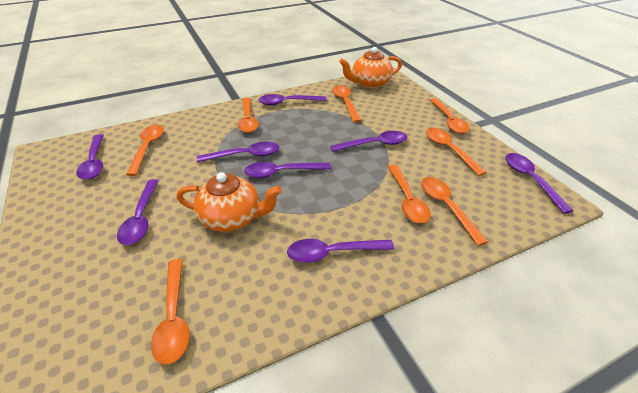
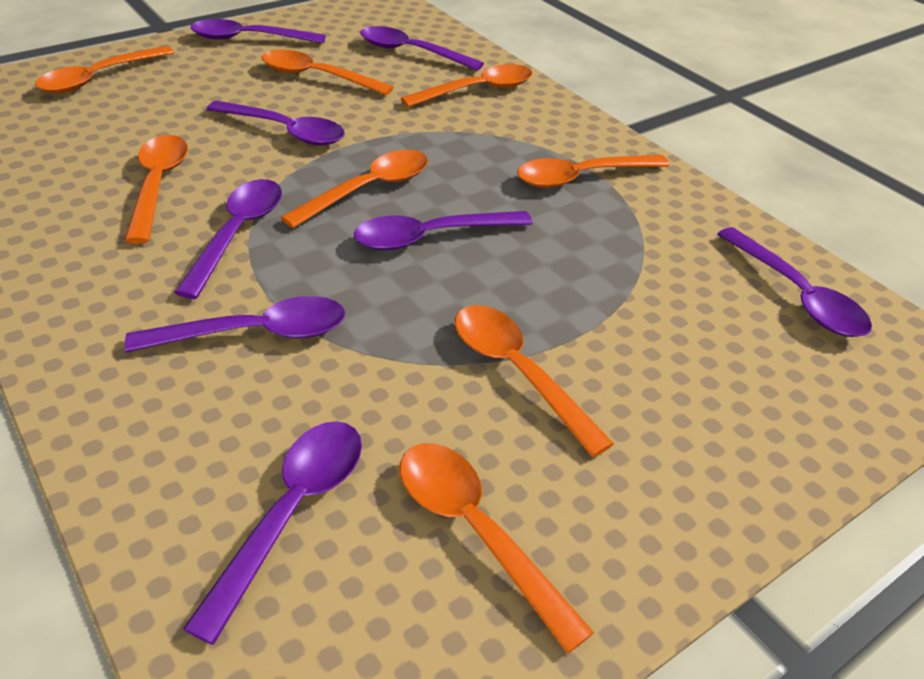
orange teapot: [177,172,282,232] [339,47,402,89] = 2 -> none = 0

